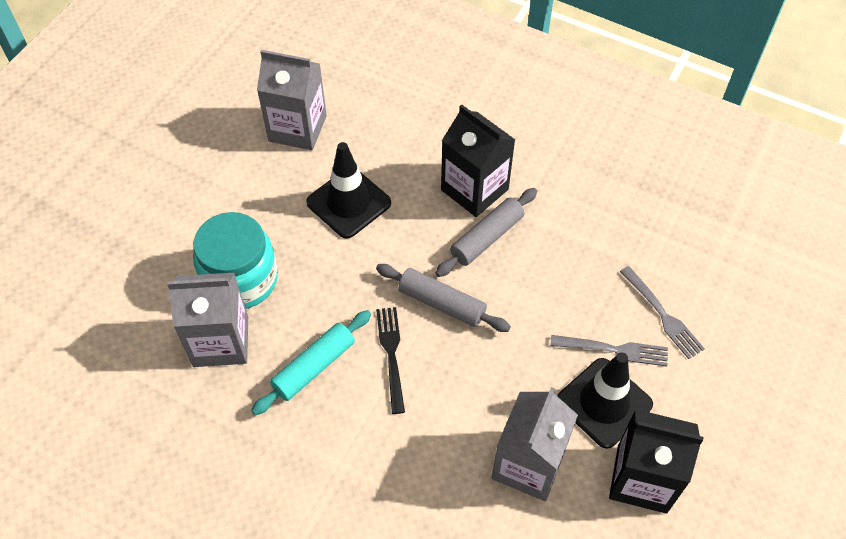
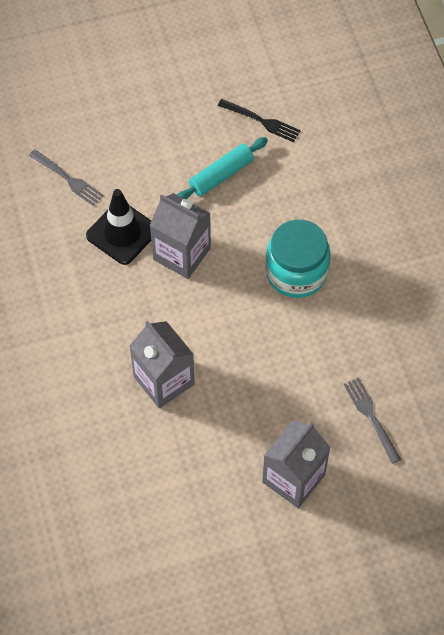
black carton: [441,104,515,217] [609,409,704,514] = 2 -> none = 0
black traffic cone: [306,142,391,239] [557,352,653,449] = 2 -> [86,189,151,265] = 1
grey rolling pin: [376,264,511,332] [435,188,537,277] = 2 -> none = 0

